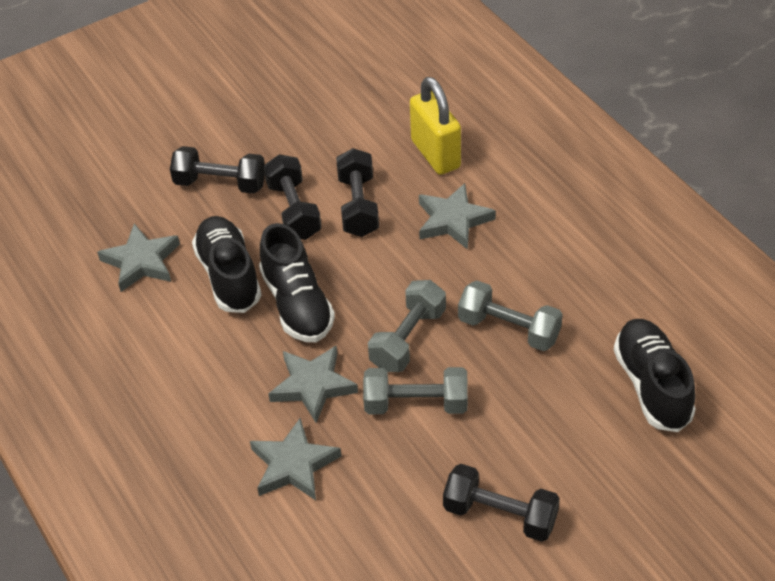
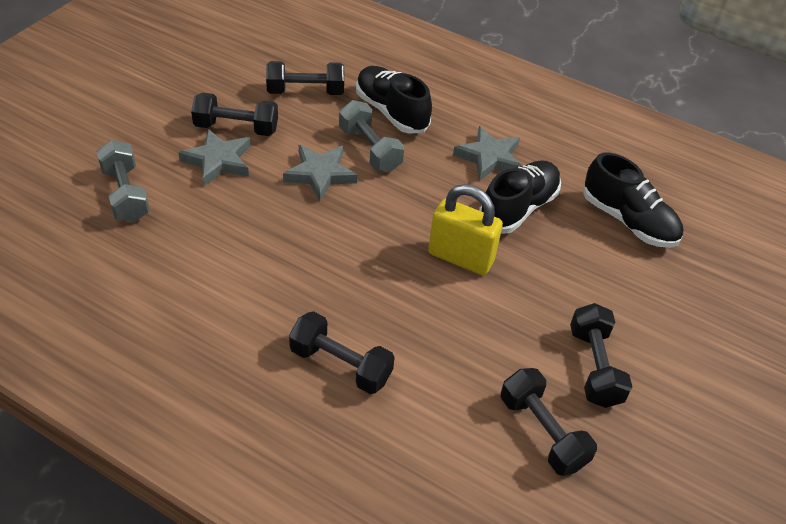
black dumbbell: [170,146,265,194] [264,154,321,240] [336,148,379,237] [443,464,560,542] = 4 -> [191,93,278,136] [266,61,344,95] [289,311,395,394] [501,368,597,476] [570,303,632,408] = 5
grey dumbbell: [363,367,468,414] [368,280,446,372] [458,280,563,351] = 3 -> [96,140,150,222] [339,100,404,172] = 2
grey star: [97,224,180,292] [250,418,341,500] [268,346,358,423] [419,183,496,250] = 4 -> [178,129,251,186] [283,145,357,201] [453,126,522,181] = 3

